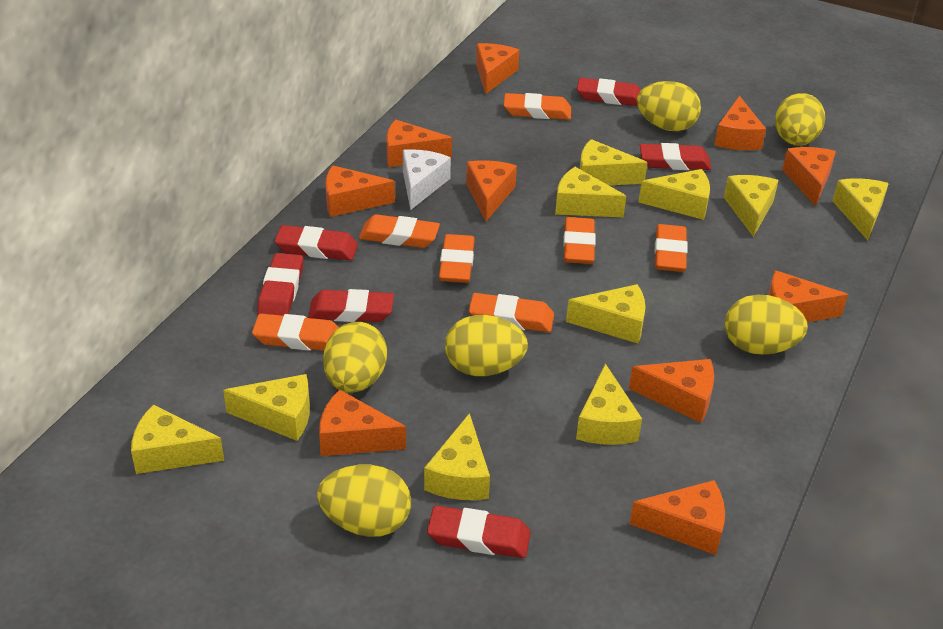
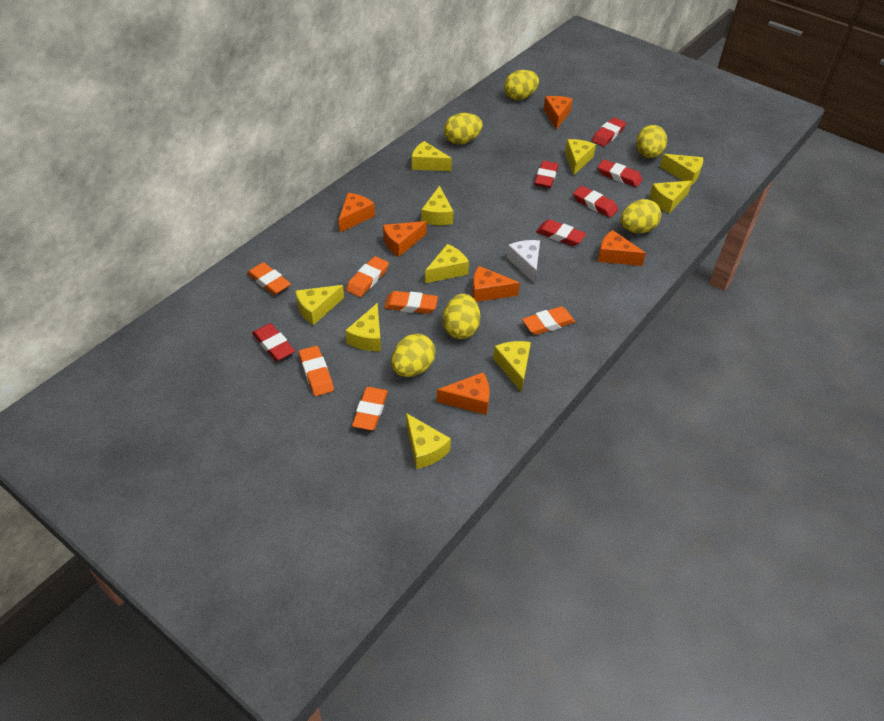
orange cheese: [319,390,406,456] [325,165,395,217] [387,120,452,167] [466,160,517,221] [476,43,520,94] [629,359,714,423] [629,480,725,555] [714,96,766,150] [768,270,848,322] [782,147,836,206] = 10 -> [339,193,375,232] [383,221,426,257] [437,372,490,415] [472,266,520,302] [544,96,573,130] [598,230,646,266] = 6
orange eraser: [252,314,339,351] [359,214,440,248] [439,234,475,283] [469,293,554,332] [504,93,571,120] [563,217,596,264] [655,224,688,272] = 7 -> [247,262,291,295] [299,346,334,396] [346,256,389,297] [352,387,388,430] [384,291,438,314] [522,306,575,335] = 6

